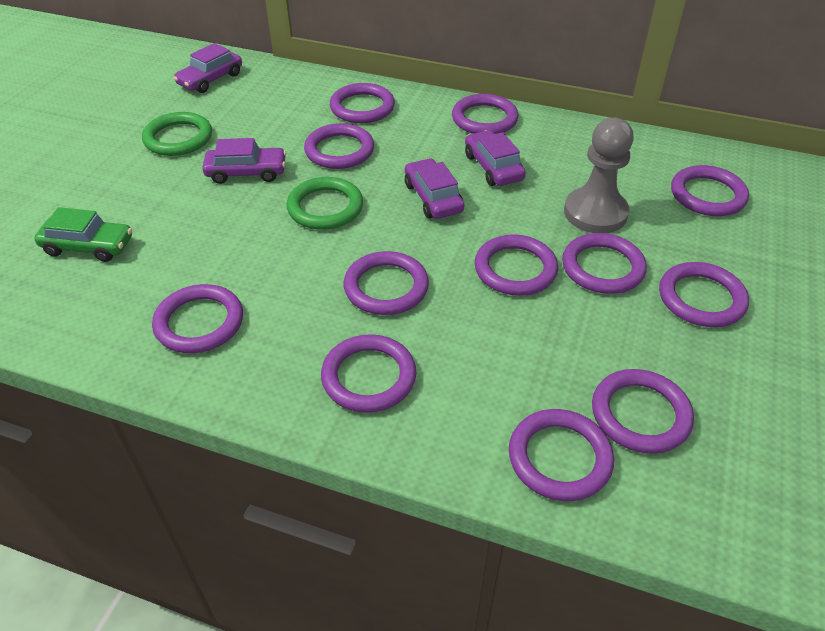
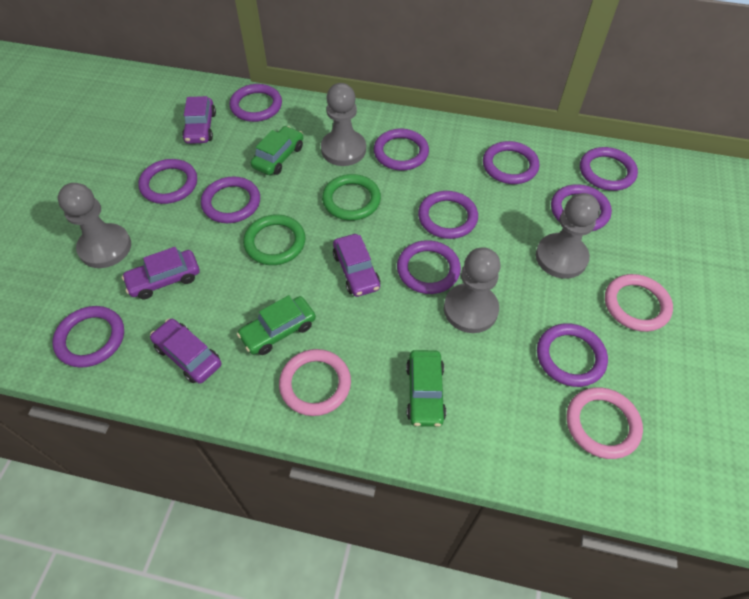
green car: [34,207,132,262] = 1 -> [237,295,316,355] [251,126,303,175] [406,350,446,427] = 3
grey pawn: [564,118,634,233] = 1 -> [58,183,131,268] [321,83,366,166] [444,247,501,333] [536,193,600,279] = 4
pink ring: none = 0 -> [279,349,351,416] [566,387,643,459] [605,274,673,332] = 3
purple ring: [152,284,243,353] [304,123,374,169] [321,334,416,413] [330,83,395,123] [344,251,429,315] [452,94,518,134] [474,234,558,296] [509,409,614,501] [562,233,647,294] [592,369,694,454] [659,262,749,327] [671,165,749,216] = 12 -> [52,306,124,368] [138,159,197,204] [201,177,260,223] [229,84,282,122] [374,129,429,170] [397,240,461,294] [418,191,478,239] [483,141,539,184] [537,323,608,387] [551,184,612,231] [580,147,638,191] = 11

